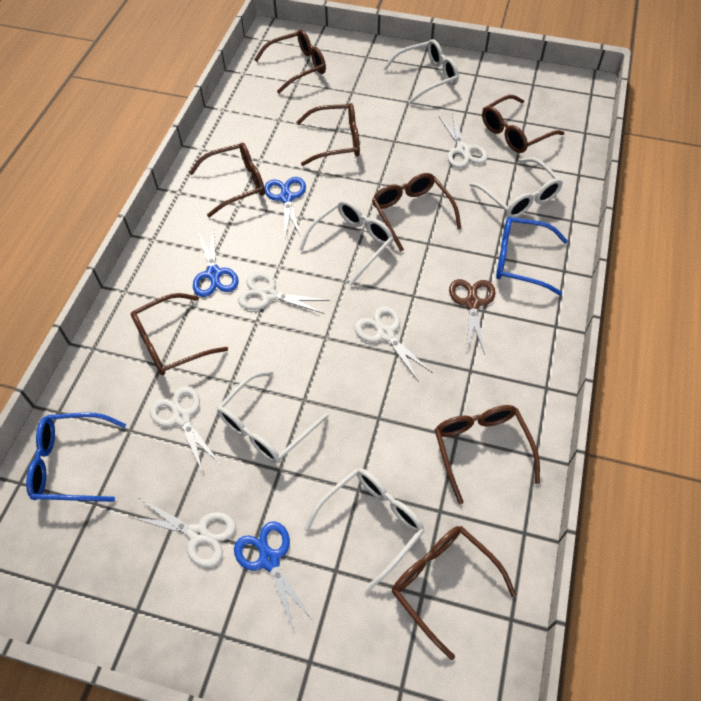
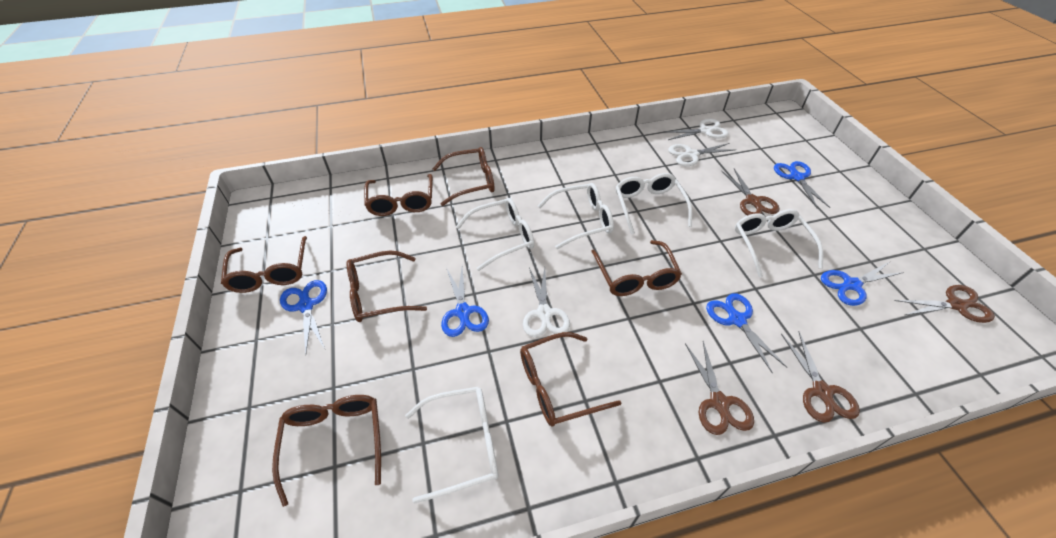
blue glasses: [26,412,126,502] [496,217,568,295] = 2 -> none = 0
blue scissors: [193,228,239,297] [234,521,314,631] [264,177,306,239] = 3 -> [280,280,327,355] [441,267,489,337] [706,293,788,374] [774,161,830,209] [821,262,904,306] = 5
brown glasses: [131,293,228,375] [189,143,265,217] [254,29,326,94] [296,103,360,166] [372,173,462,252] [392,526,516,660] [435,405,540,504] [482,95,565,153] = 8 -> [221,236,307,293] [272,395,381,507] [347,251,427,322] [364,174,433,216] [432,147,494,206] [520,332,622,426] [591,240,682,296] = 7
brown scissors: [449,279,496,355] = 1 -> [685,341,754,435] [721,169,780,216] [781,331,860,423] [894,285,995,323] = 4
white scissors: [130,498,236,567] [150,386,221,473] [238,272,330,314] [354,306,433,382] [439,113,488,168] = 5 -> [523,268,570,337] [663,119,728,140] [668,143,734,166] = 3

